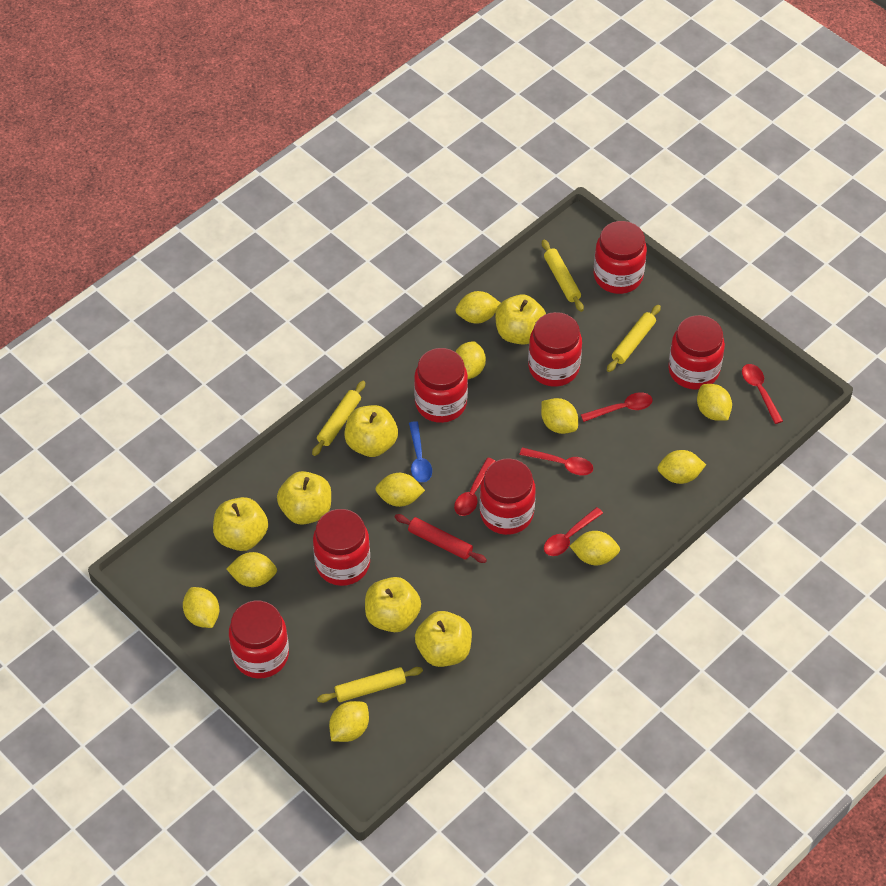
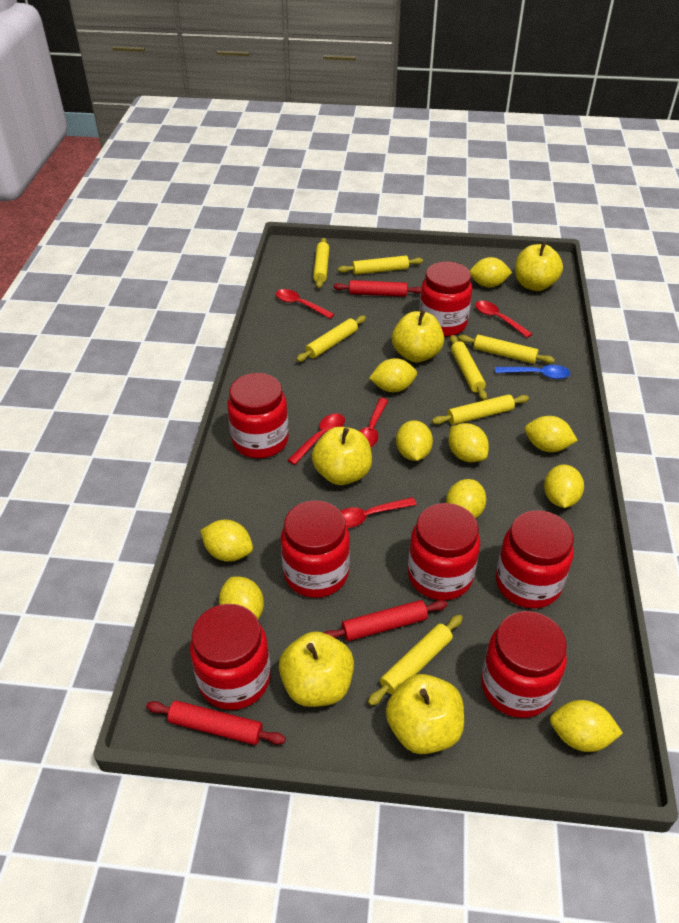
red rolling pin: [395,514,487,563] = 1 -> [146,701,286,745] [324,600,447,641] [333,280,421,297] = 3
yellow apple: [213,497,268,551] [277,471,331,525] [344,405,398,457] [365,577,421,632] [415,611,472,667] [495,294,546,345] = 6 -> [279,631,354,707] [312,427,372,485] [386,674,464,754] [392,310,444,363] [515,242,563,291] = 5
yellow rolling pin: [312,381,365,456] [317,667,423,703] [542,240,584,312] [607,305,661,372] = 4 -> [296,316,366,362] [313,238,329,288] [338,256,423,275] [368,615,463,706] [432,394,529,425] [450,335,487,400] [458,335,555,364] = 7

